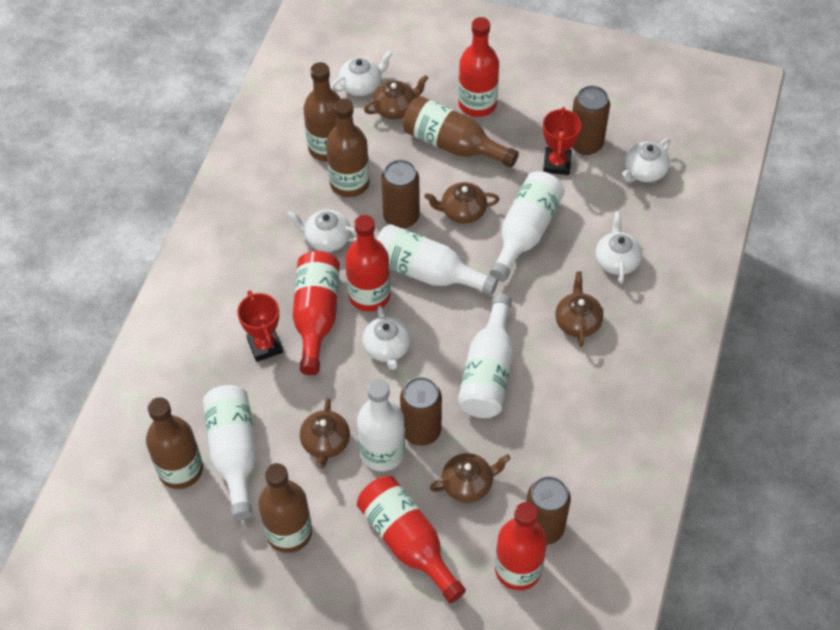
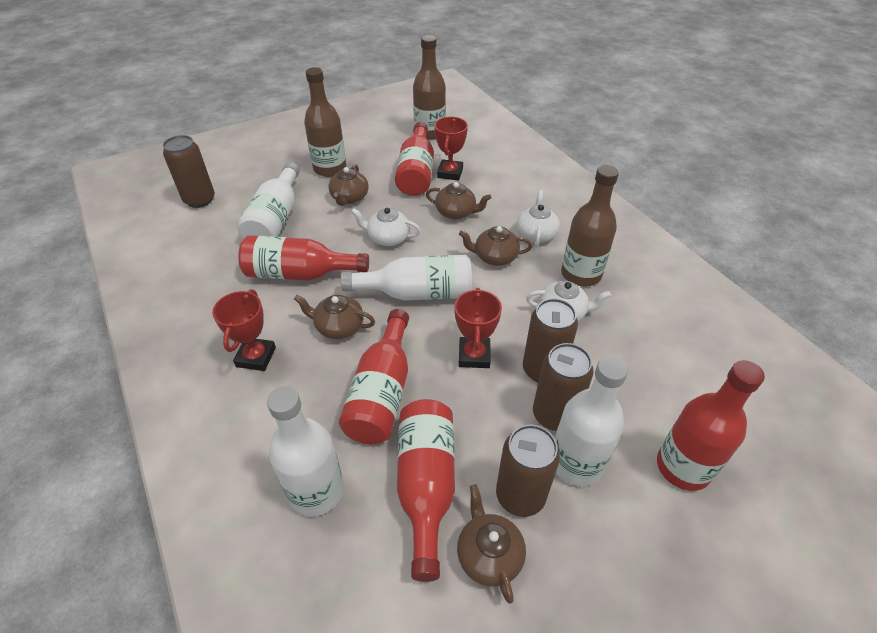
brown bottle: [146,397,203,489] [258,463,312,553] [303,62,341,162] [326,99,370,197] [403,96,519,168] = 5 -> [304,67,346,177] [413,35,446,140] [561,165,619,287] = 3
red trophy: [237,290,283,362] [543,107,581,175] = 2 -> [212,289,276,371] [434,117,468,181] [454,288,502,368] = 3
white bottle: [203,385,257,520] [357,379,405,471] [376,224,498,296] [458,294,513,418] [490,171,564,282] = 5 -> [237,162,300,238] [267,386,344,517] [341,255,472,301] [555,356,628,486] = 4
white teapot: [288,210,357,252] [331,50,393,96] [362,306,411,370] [595,211,642,284] [622,139,671,182] = 5 -> [351,208,421,246] [517,190,560,247] [526,281,611,321] = 3

